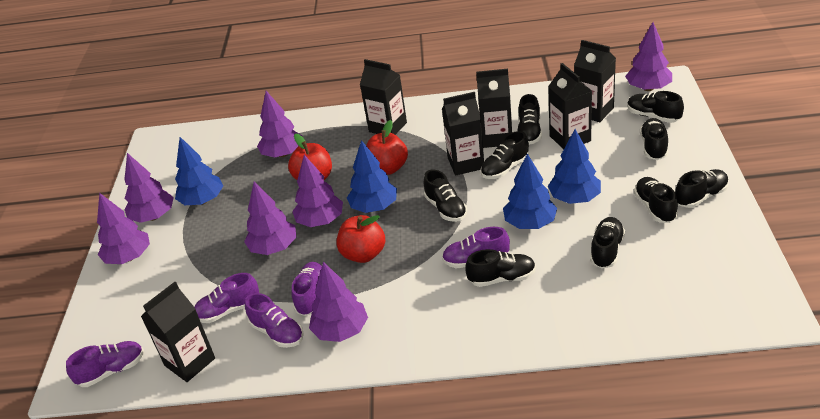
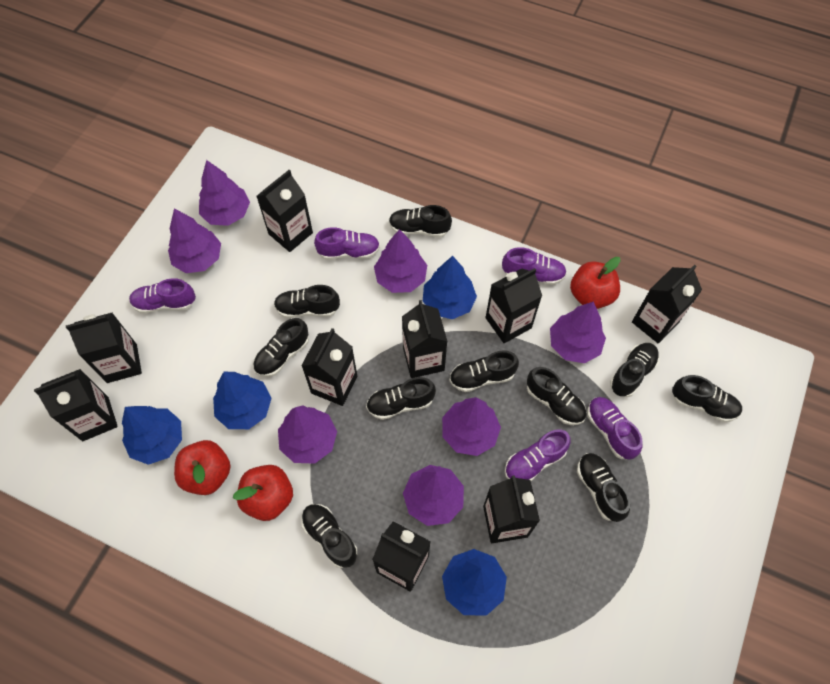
black carton: [141,282,215,382] [360,59,407,135] [442,92,484,175] [476,69,512,148] [548,63,592,149] [574,40,616,122] = 6 -> [34,369,118,441] [66,312,142,383] [256,170,313,252] [301,328,357,406] [372,521,431,592] [402,300,448,378] [483,475,540,543] [485,268,542,343] [632,265,702,344] = 9
black shoe: [424,170,467,222] [465,249,536,287] [481,131,529,179] [517,94,542,145] [590,217,625,269] [627,91,684,123] [634,177,678,223] [640,118,668,160] [675,169,729,208] = 9 -> [253,318,309,377] [274,285,340,318] [301,504,357,568] [366,377,436,420] [389,205,452,237] [449,350,519,392] [527,367,586,425] [577,453,630,522] [610,343,659,397] [672,375,742,422] = 10

